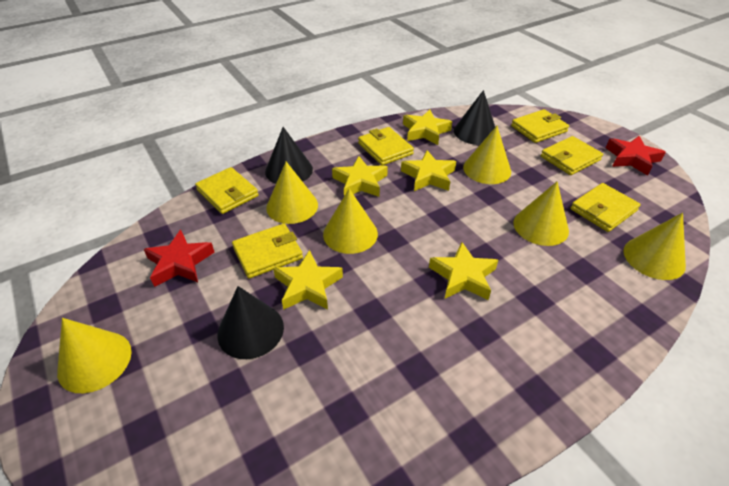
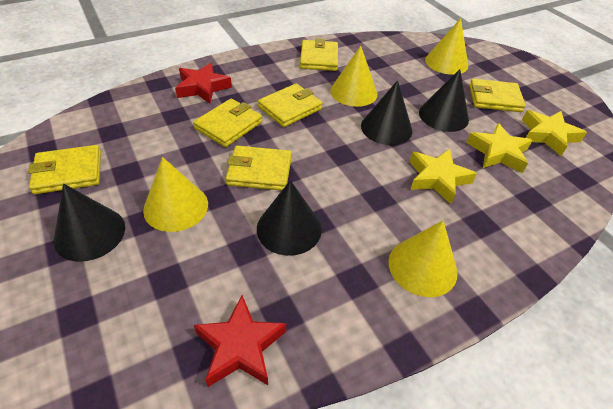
black cone: [217,286,284,359] [265,127,313,184] [454,90,495,145] = 3 -> [54,184,125,262] [257,180,322,256] [361,80,413,145] [419,69,469,132] = 4
yellow cone: [57,318,132,393] [266,162,318,224] [323,189,378,254] [463,126,511,184] [513,182,569,246] [623,213,686,280] = 6 -> [143,157,208,232] [330,46,377,107] [389,221,458,297] [425,18,468,75] = 4
yellow star: [273,250,343,310] [332,156,388,197] [401,150,456,191] [403,110,452,145] [429,242,498,300] = 5 -> [409,149,477,204] [466,123,533,173] [522,110,587,156] = 3

